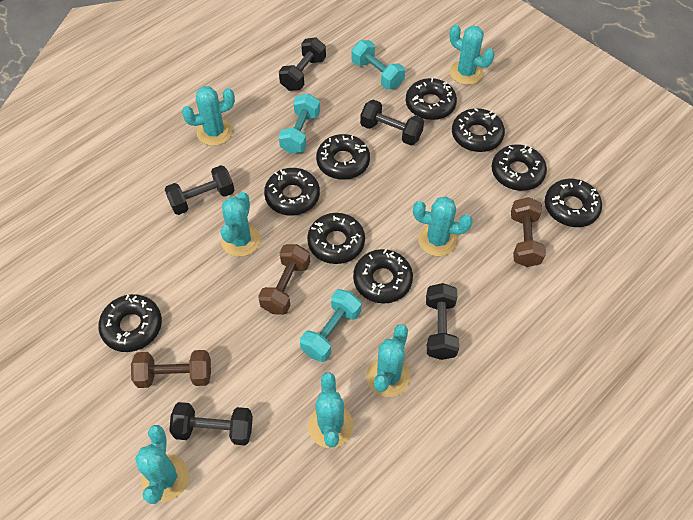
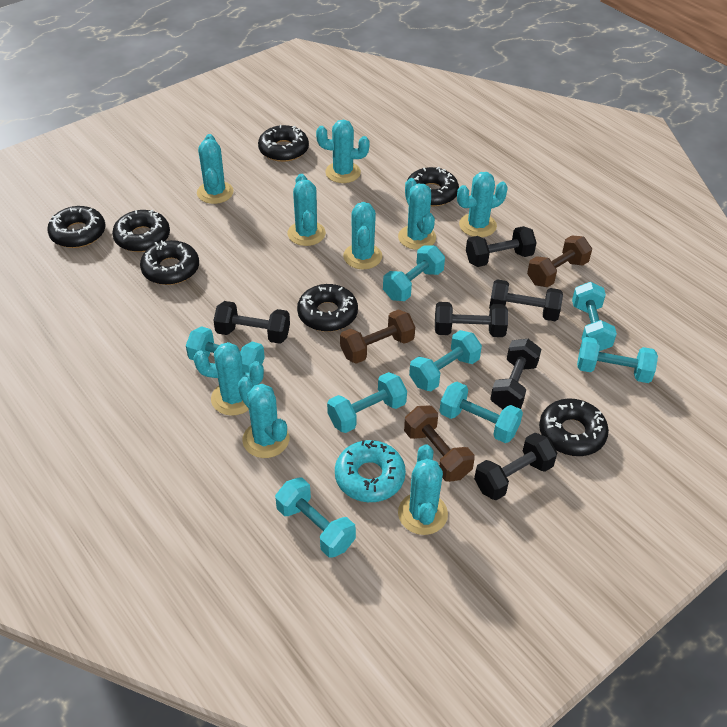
black donut: [98,294,162,352] [264,168,320,215] [307,213,365,264] [316,134,370,180] [353,249,413,304] [406,78,457,120] [452,108,505,152] [492,144,547,191] [545,179,602,227] = 9 -> [47,206,105,248] [112,210,170,252] [140,240,199,285] [258,125,309,162] [297,284,358,332] [407,167,459,207] [539,398,609,456] = 7
black dumbbell: [164,165,235,215] [169,402,253,445] [279,37,326,91] [360,99,424,145] [426,283,459,360] = 5 -> [213,301,290,344] [435,302,508,337] [466,226,537,267] [474,433,557,500] [489,279,563,321] [490,339,541,409] = 6
turquoise cactus: [135,425,189,504] [182,86,235,146] [221,192,261,257] [308,372,354,448] [367,324,410,397] [413,196,473,256] [449,24,495,85] = 7 -> [194,342,264,416] [197,134,234,204] [238,377,289,458] [288,174,326,246] [316,120,370,183] [343,202,382,269] [398,178,436,250] [398,444,448,535] [457,172,508,237] = 9
turquoise donut: none = 0 -> [335,440,406,502] = 1
turquoise dumbbell: [279,93,320,154] [300,289,361,362] [351,40,405,89] = 3 -> [186,326,265,373] [275,477,356,558] [327,372,407,433] [383,245,445,301] [409,330,482,391] [440,382,523,443] [572,282,617,351] [577,337,658,383] = 8

